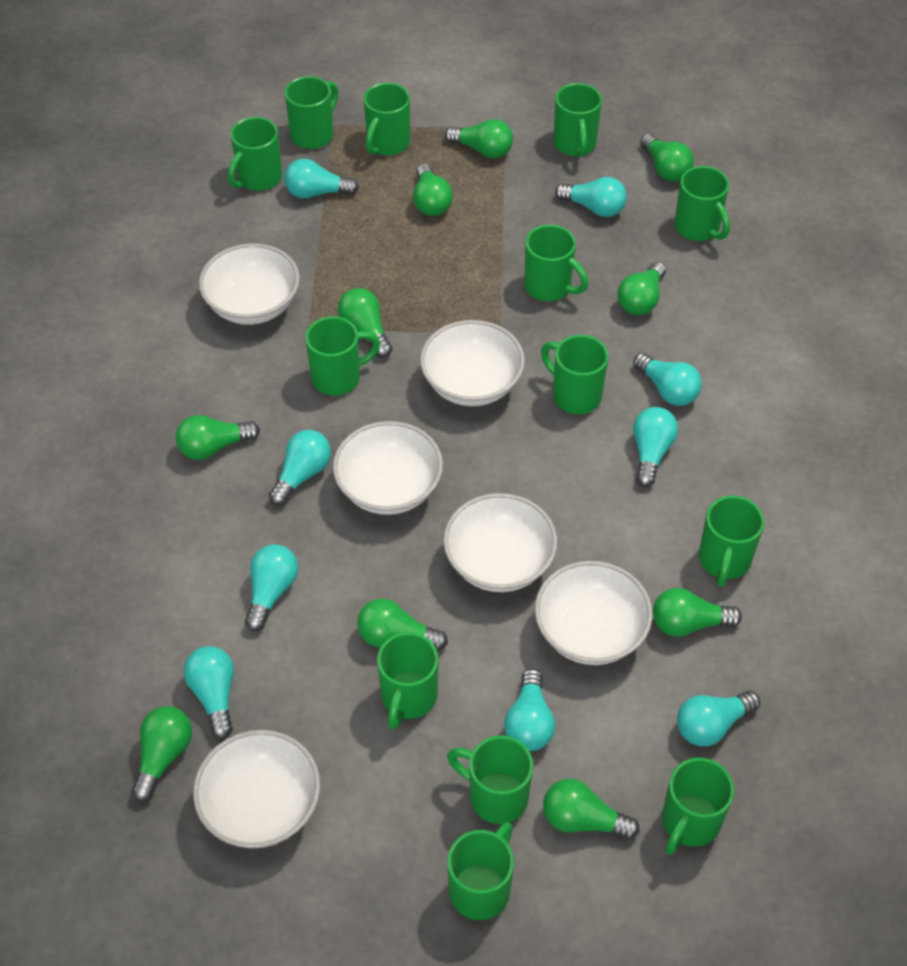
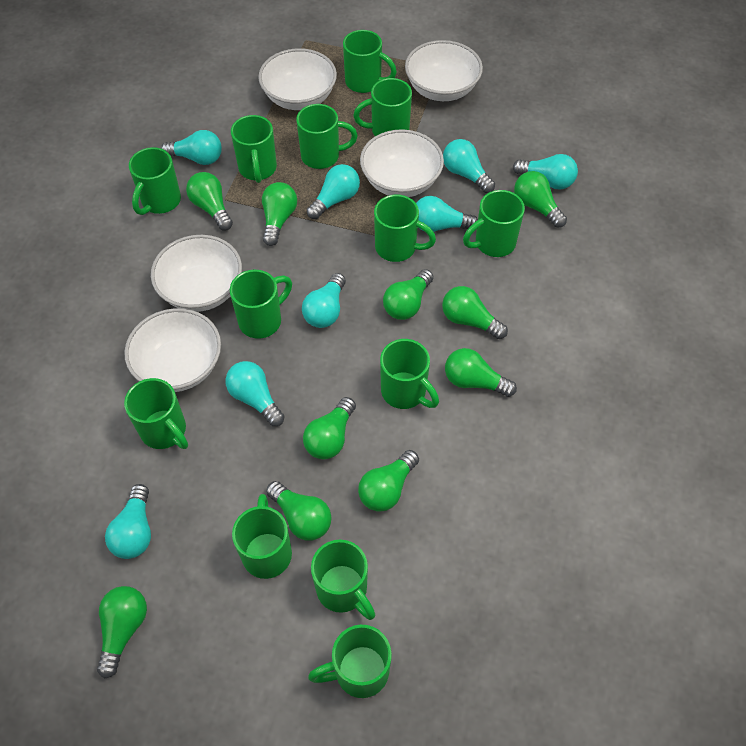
turquoise light bulb: [184,646,234,739] [245,545,298,631] [269,430,331,506] [284,158,359,198] [504,669,555,751] [555,177,627,217] [633,353,702,406] [633,407,678,487] [677,691,760,746] = 9 -> [105,484,151,559] [161,130,222,165] [225,361,285,426] [302,273,346,328] [307,164,360,219] [416,196,478,232] [443,139,495,193] [513,154,578,190] = 8
white bowl: [193,730,320,848] [199,243,300,325] [333,421,443,515] [420,320,525,406] [443,493,557,592] [535,561,652,665] = 6 -> [124,308,221,392] [151,235,242,312] [258,48,337,110] [360,129,444,197] [405,40,483,101] = 5

